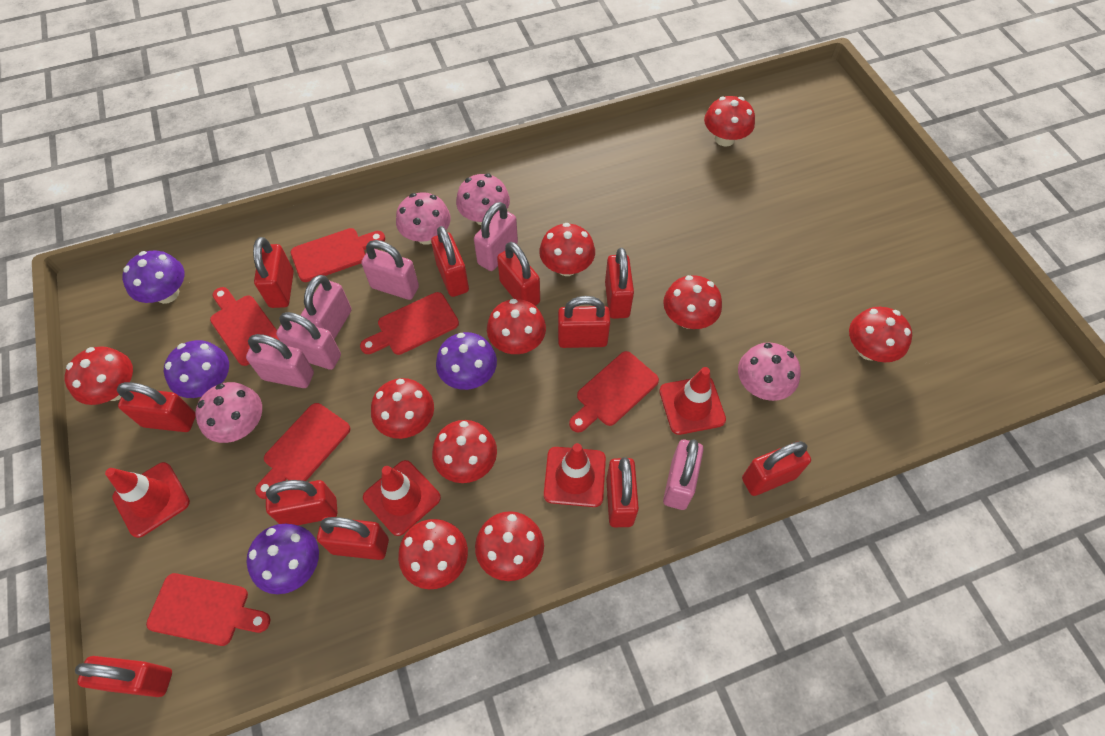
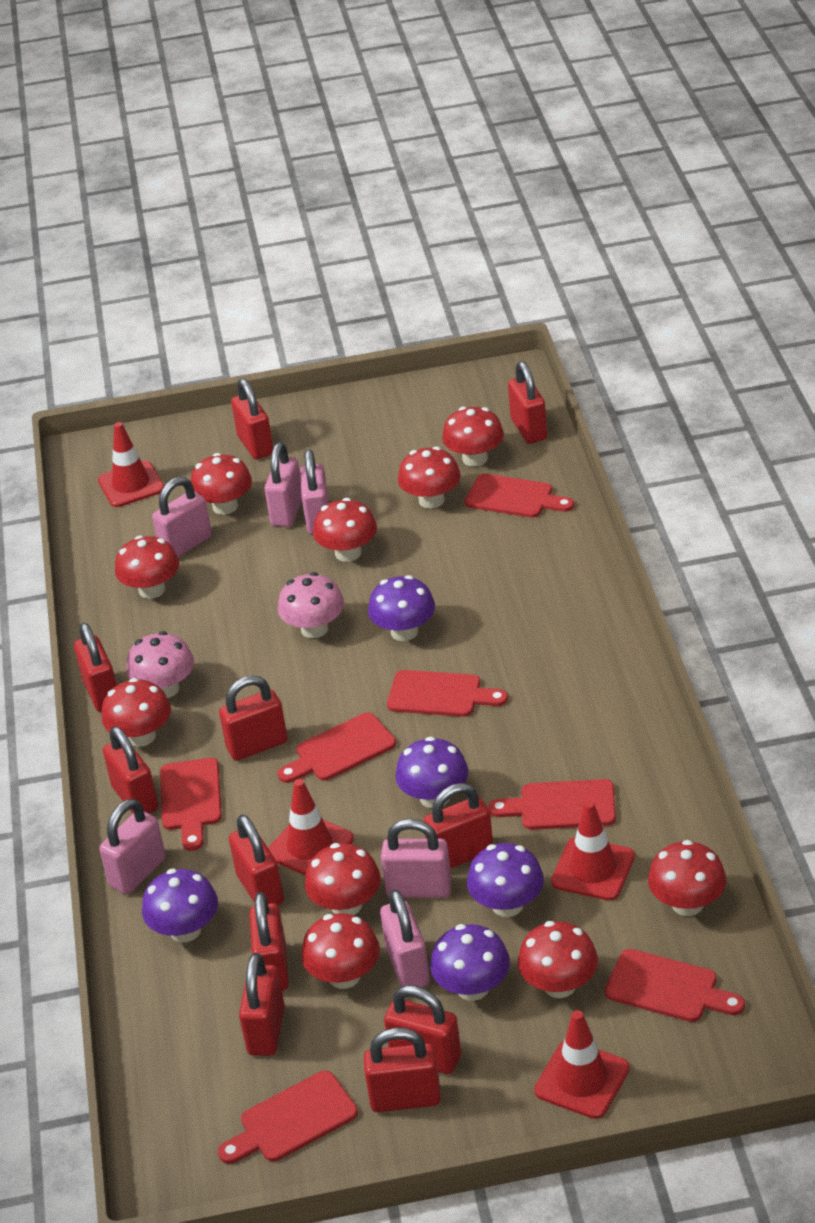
pink mushroom: [195,382,262,443] [396,192,451,245] [456,174,510,225] [738,342,801,401] = 4 -> [126,631,194,698] [278,572,344,638] = 2
purple mushroom: [122,251,185,304] [164,340,229,398] [247,524,319,594] [436,332,497,390] = 4 -> [142,869,218,942] [368,575,435,641] [395,736,468,808] [430,924,510,1001] [467,843,544,917] = 5
red cutting board: [146,573,271,646] [210,287,280,366] [255,403,351,499] [290,228,385,282] [360,292,459,355] [569,351,659,433] = 6 -> [160,758,222,851] [218,1070,358,1164] [278,712,396,783] [387,670,508,717] [464,474,574,518] [488,779,616,830] [604,949,745,1022] = 7

